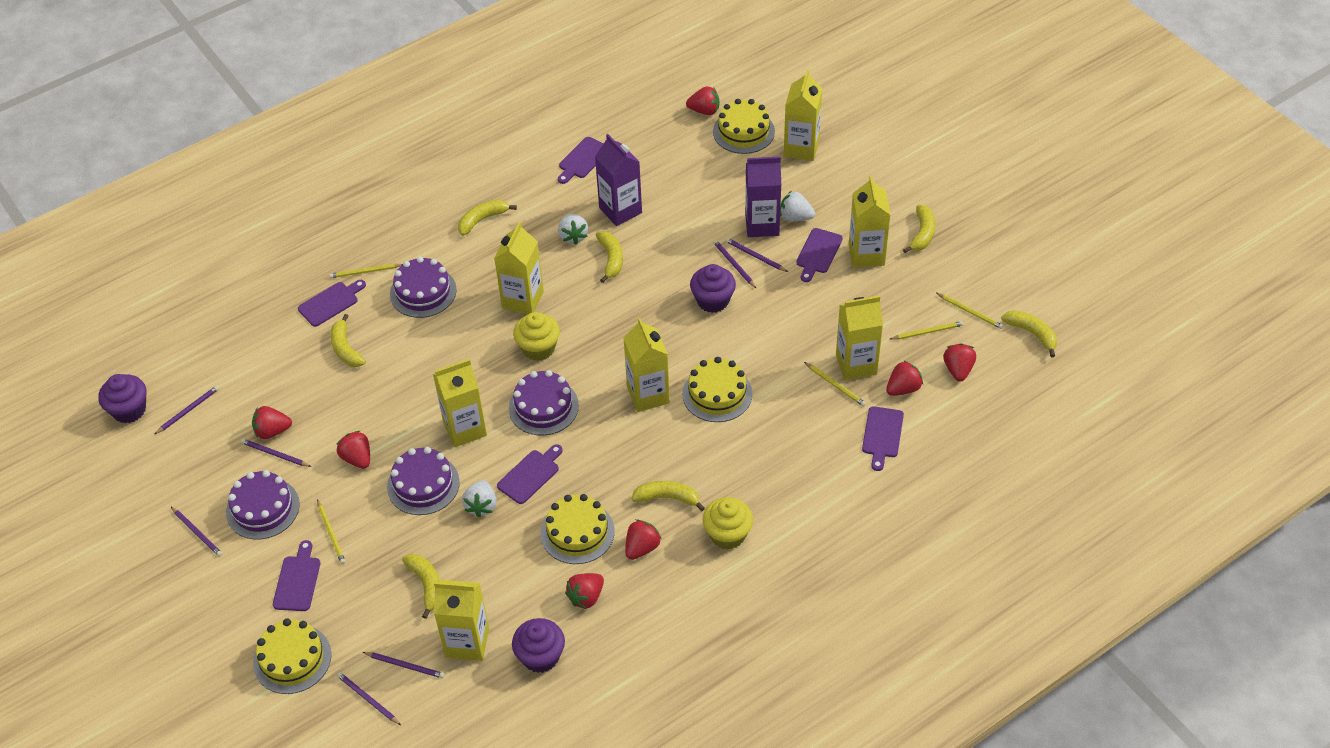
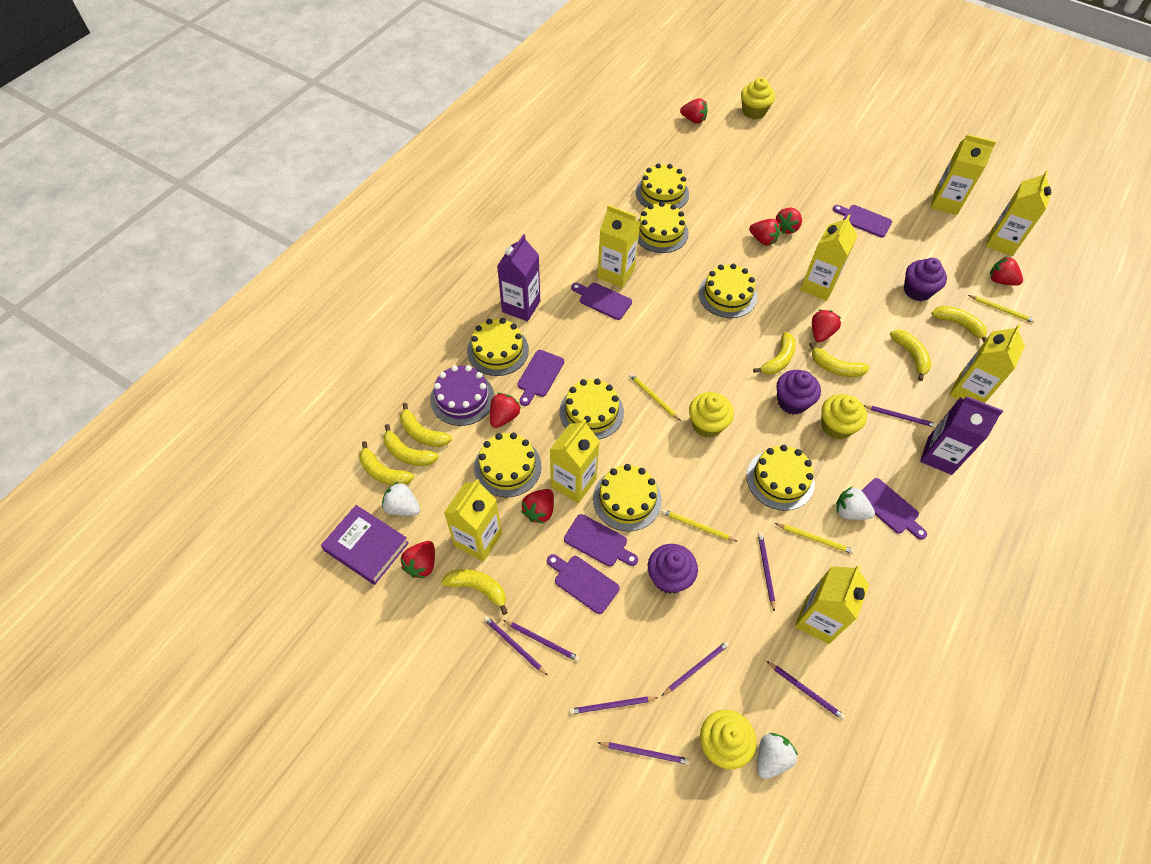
purple book: none = 0 -> [321,505,409,585] = 1
purple cake: [226,470,300,539] [387,447,460,515] [390,257,457,318] [509,370,579,435] = 4 -> [430,365,494,426] = 1
purple pencil: [155,386,219,434] [171,507,223,557] [241,439,311,467] [337,672,401,725] [363,652,445,679] [713,240,756,288] [725,238,788,272] = 7 -> [484,616,548,676] [503,620,580,662] [569,697,658,714] [598,742,690,765] [662,641,729,696] [758,533,775,612] [766,661,845,720] [864,405,937,427] = 8
red strawberry: [252,406,292,439] [337,431,370,469] [565,573,604,610] [625,520,661,560] [686,86,719,115] [886,360,923,396] [943,343,976,381] = 7 -> [401,541,435,578] [490,393,521,428] [521,489,554,524] [680,98,708,124] [749,219,780,246] [776,208,802,234] [812,310,841,342] [990,257,1023,286] = 8
yellow banana: [330,314,366,367] [402,554,440,619] [458,200,517,236] [596,231,623,283] [631,481,705,511] [903,205,935,253] [1001,310,1057,357] = 7 -> [359,441,414,485] [383,424,439,466] [400,403,452,447] [441,569,508,615] [753,332,796,375] [809,342,870,377] [890,330,931,381] [931,306,987,342] = 8
yellow cake: [253,618,331,694] [541,494,615,564] [682,357,753,422] [713,99,775,154] = 4 -> [467,318,529,376] [474,433,542,497] [559,378,624,439] [593,464,662,531] [636,163,689,209] [637,202,689,253] [698,264,757,318] [747,445,815,511] = 8
yellow carton: [433,359,487,447] [434,580,489,661] [494,222,544,314] [623,318,670,412] [784,70,823,161] [836,295,883,380] [849,176,891,268] = 7 -> [444,479,502,562] [550,419,600,503] [597,205,640,288] [795,565,869,644] [800,215,857,301] [931,134,996,215] [950,324,1025,403] [985,170,1052,256] = 8
yellow cupcake: [513,312,560,361] [702,497,753,550] = 2 -> [689,392,734,438] [700,710,756,769] [741,78,775,119] [821,394,867,440] = 4
yellow pencil: [317,499,345,564] [329,264,403,278] [804,362,866,406] [890,321,964,340] [936,293,1003,329] = 5 -> [629,373,681,421] [662,509,738,542] [775,523,854,554] [968,295,1035,323] = 4

